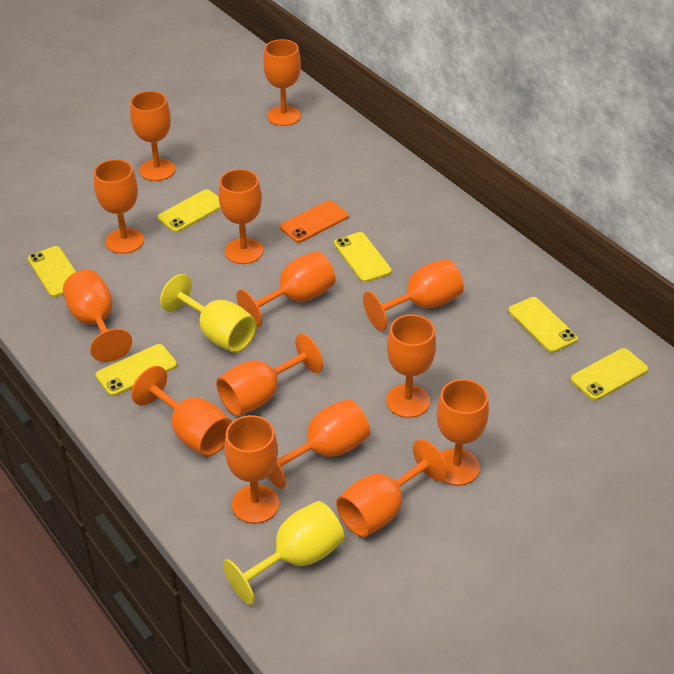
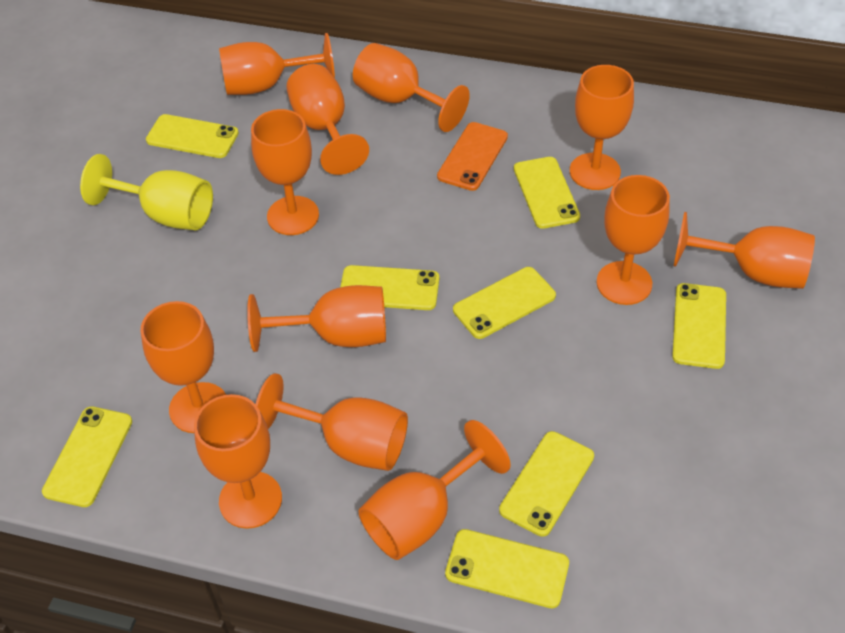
orange goblet: [63,270,132,362] [94,159,144,254] [130,91,175,181] [131,366,232,457] [216,334,323,416] [218,169,263,264] [224,415,279,524] [236,251,335,328] [263,39,301,126] [268,399,370,489] [336,439,448,537] [363,259,464,331] [386,314,436,418] [436,379,489,486] = 14 -> [140,301,226,433] [194,394,282,529] [219,33,335,95] [247,285,386,352] [251,109,319,235] [256,373,408,471] [286,64,369,175] [353,43,470,132] [358,420,511,560] [570,65,634,190] [597,175,670,305] [674,212,815,289] = 12
yellow goblet: [160,274,257,353] [223,501,344,605] = 2 -> [80,154,213,230] = 1
yellow phone: [28,246,76,297] [96,344,177,396] [157,189,221,232] [334,232,392,282] [508,297,578,353] [571,348,648,401] = 6 -> [42,406,132,507] [146,114,239,158] [340,265,439,310] [445,529,569,608] [453,267,556,339] [499,431,594,537] [514,157,580,229] [672,283,726,369] = 8

